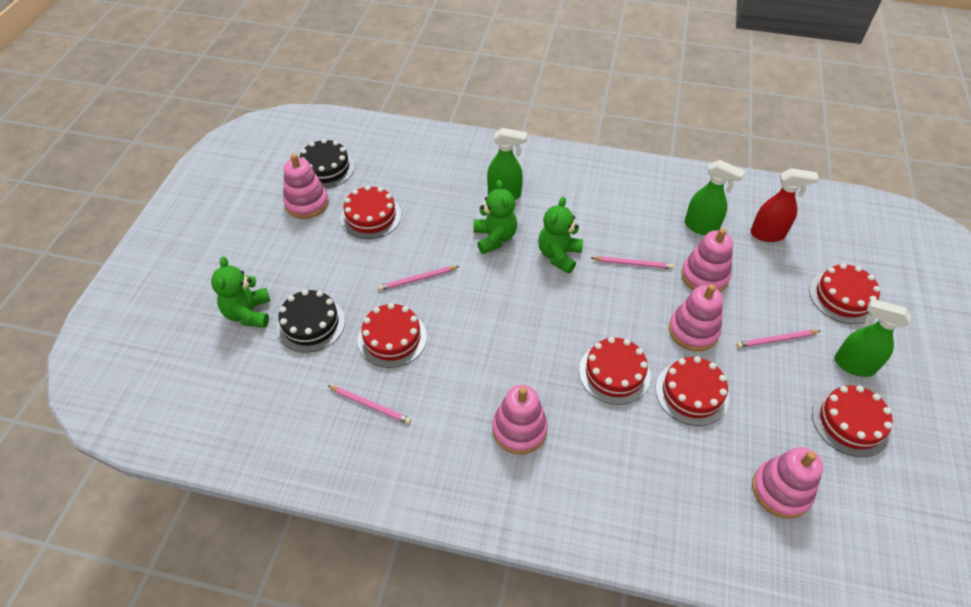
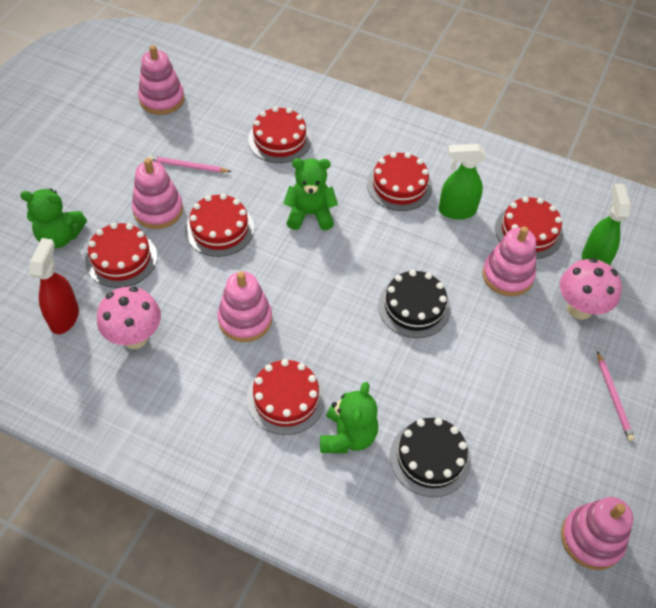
green spray bottle: [487,128,527,200] [684,160,745,235] [834,299,911,377] = 3 -> [439,144,486,220] [582,183,631,265] = 2
pink mushroom: none = 0 -> [97,287,161,349] [560,258,622,320] = 2
pink pencil: [328,386,411,424] [378,266,459,291] [591,256,674,269] [736,330,820,348] = 4 -> [149,156,231,173] [597,351,635,441] = 2

